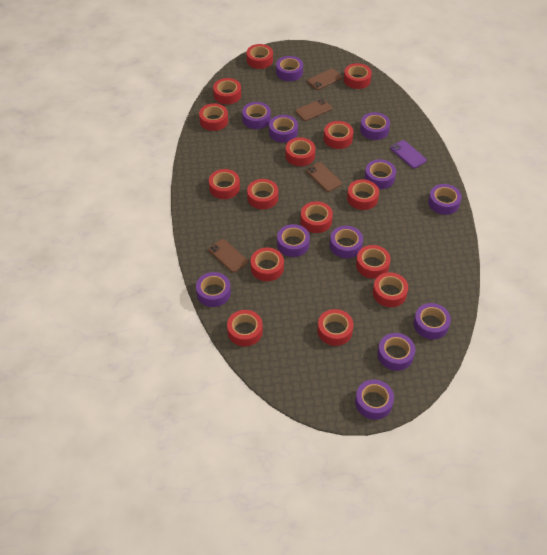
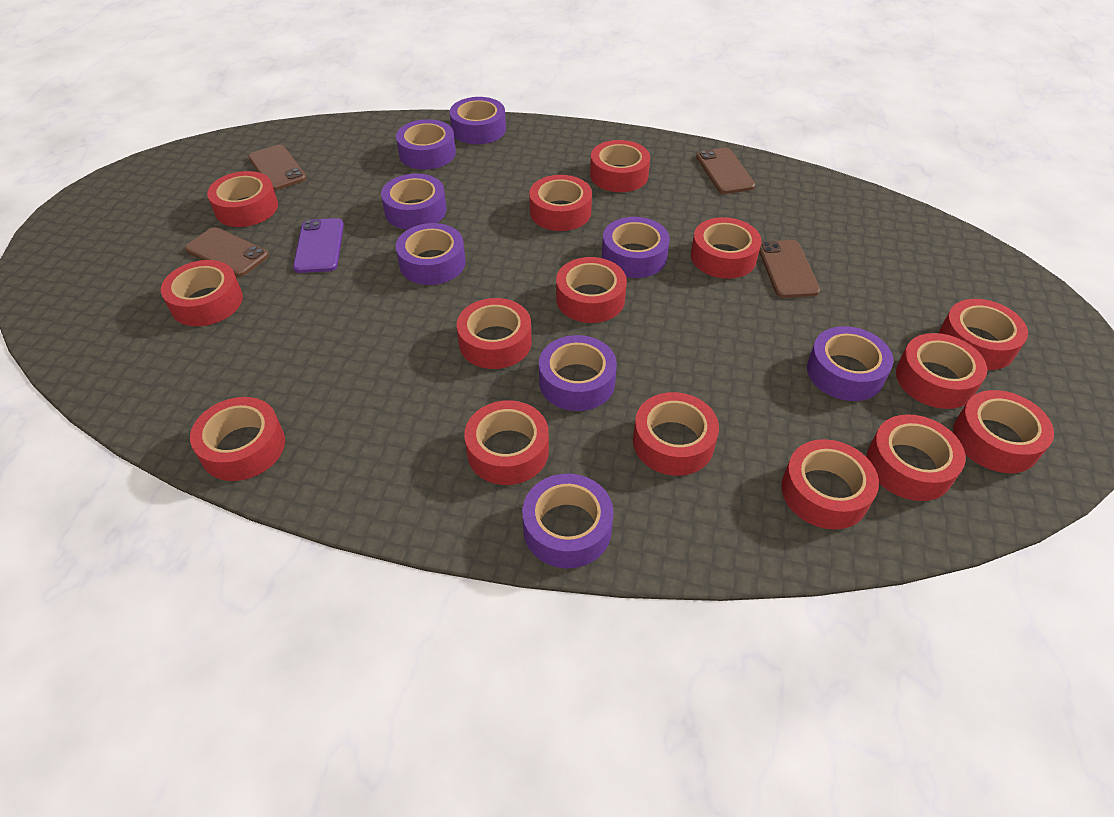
purple tape: [196,272,231,307] [242,102,271,129] [269,115,298,143] [276,56,303,81] [277,224,310,257] [330,226,363,258] [355,380,394,420] [360,112,390,140] [365,159,396,189] [378,333,415,371] [413,303,451,340] [428,184,462,215] = 12 -> [381,174,447,230] [396,119,456,170] [396,223,465,285] [449,97,506,144] [522,474,614,568] [539,335,617,411] [602,217,670,278] [807,326,893,401] = 8

